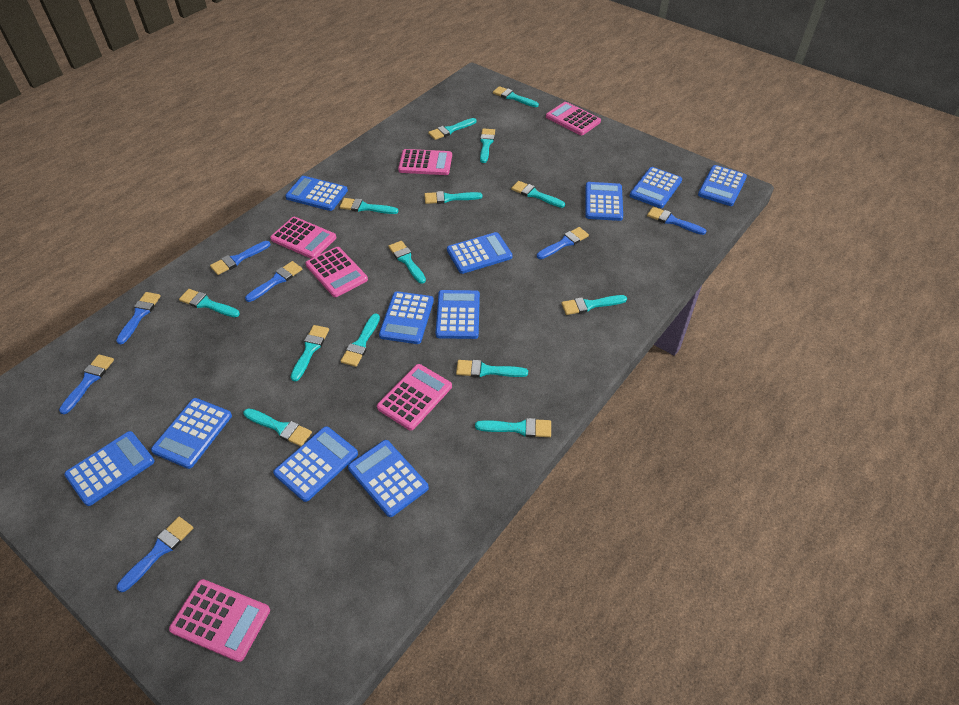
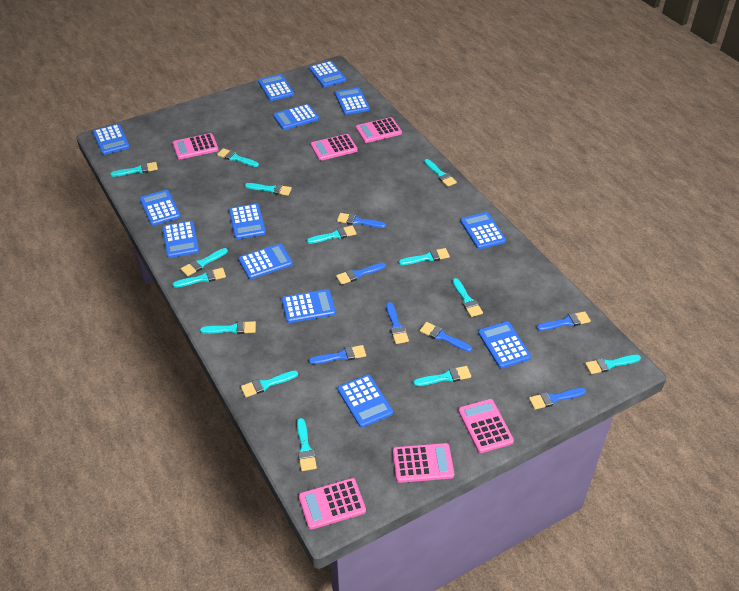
blue calculator: [64,431,155,506] [151,398,232,469] [273,426,358,502] [285,176,348,211] [348,440,429,517] [379,291,434,344] [436,290,480,339] [447,232,513,274] [586,182,623,221] [630,167,682,208] [698,165,747,206] = 11 -> [93,124,130,155] [140,190,181,226] [162,221,199,258] [229,204,266,239] [238,244,293,279] [258,74,294,101] [273,104,319,130] [282,289,336,323] [309,61,346,87] [335,87,370,115] [338,374,393,428] [460,212,506,249] [478,321,531,369] = 13

